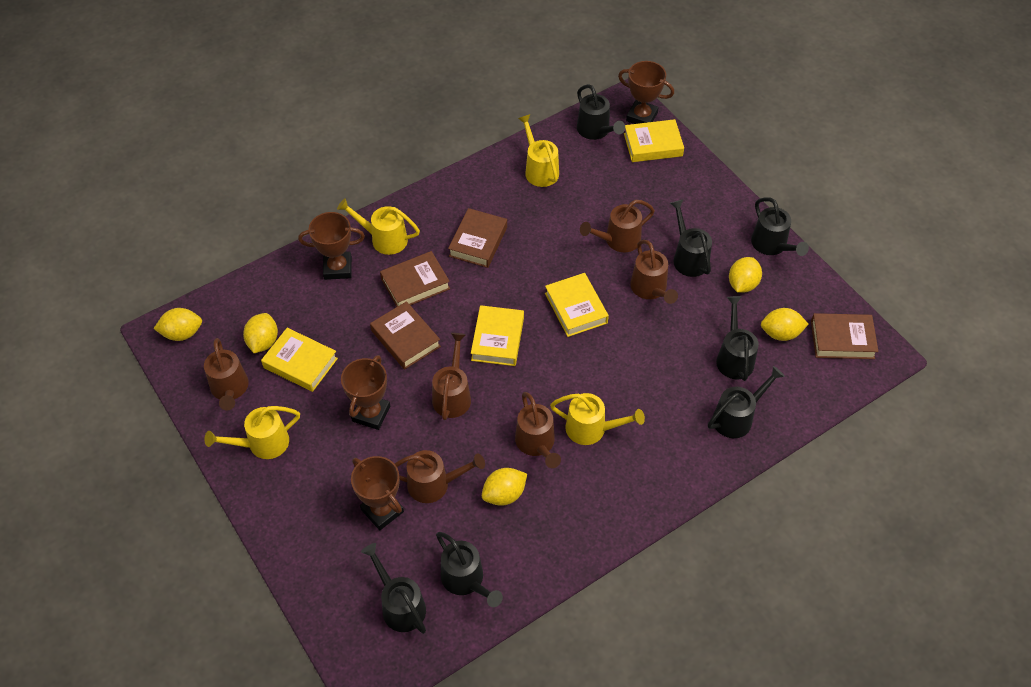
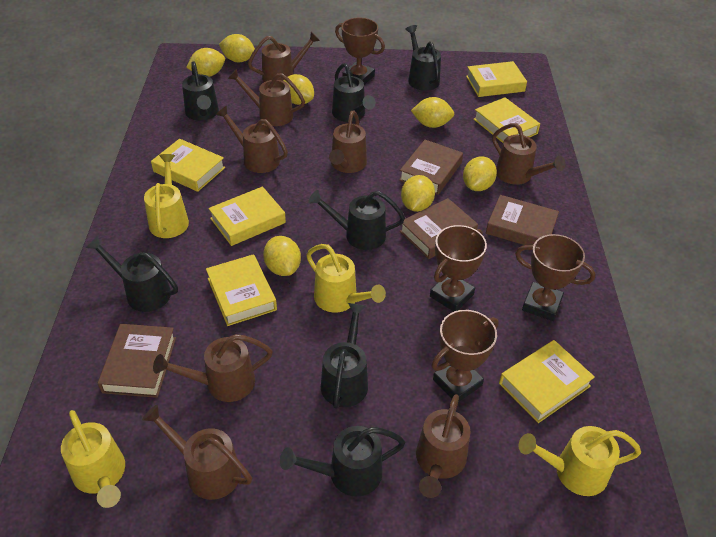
brown watering can: [204,338,249,410] [395,450,485,503] [432,333,471,420] [515,392,561,468] [580,200,655,252] [630,240,678,304] = 6 -> [142,404,252,500] [153,334,273,402] [216,106,288,173] [228,68,305,126] [248,32,320,82] [329,111,367,173] [416,394,470,498] [492,123,566,185] = 8
yellow book: [261,328,338,392] [471,305,524,366] [545,273,609,337] [624,119,684,162] = 4 -> [151,139,225,192] [206,254,277,326] [208,186,286,246] [466,61,527,97] [473,98,540,143] [499,340,595,423] = 6
yellow lemon: [154,308,202,341] [243,313,278,353] [482,468,527,506] [729,257,762,293] [761,308,808,341] = 5 -> [186,48,225,77] [219,34,255,62] [263,236,301,276] [283,74,314,105] [401,175,435,212] [411,97,454,128] [463,156,497,191] = 7

